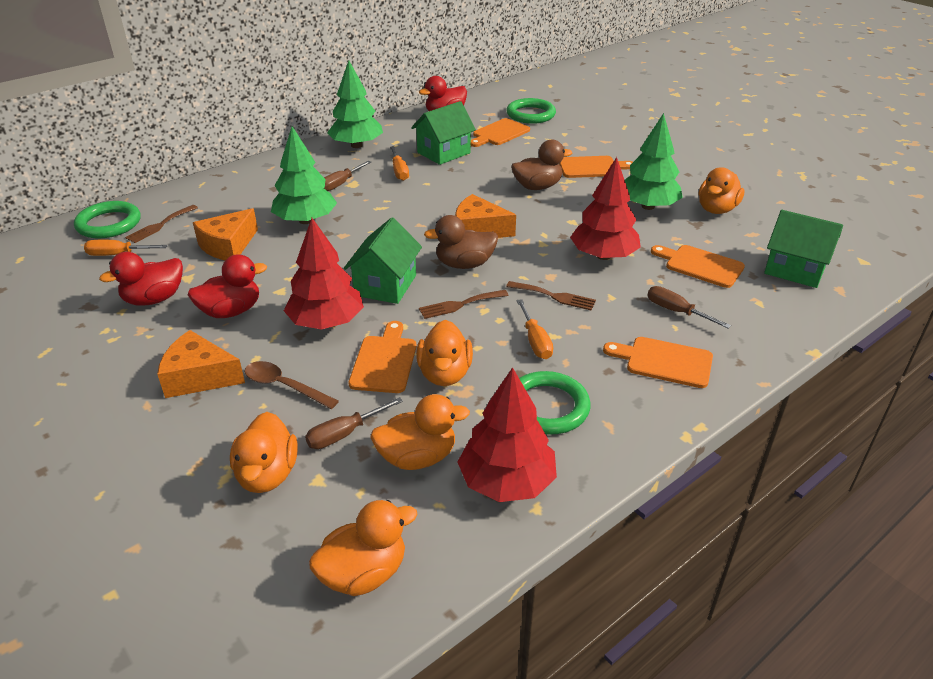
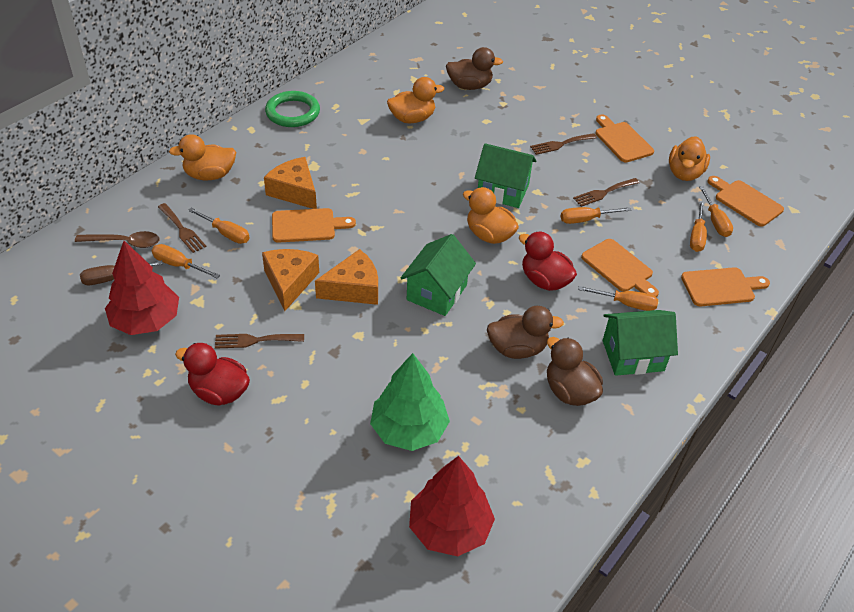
brown duck: [424,215,498,269] [511,140,572,190] = 2 -> [446,47,503,90] [487,306,564,359] [547,337,603,406] = 3
brown fork: [125,205,198,243] [419,290,509,319] [506,281,596,310] = 3 -> [158,203,206,253] [215,334,304,349] [530,133,597,155] [573,178,639,207] = 4
brown screwdriver: [305,397,403,449] [324,161,371,191] [647,286,731,329] = 3 -> [80,260,163,285] = 1
green ring: [74,201,140,239] [506,98,556,124] [519,371,591,435] = 3 -> [265,91,320,127] = 1
green tree: [271,126,337,224] [327,61,383,148] [625,113,683,210] = 3 -> [370,353,450,451] = 1
orange duck: [230,412,298,493] [309,500,418,596] [370,394,470,470] [416,320,473,386] [699,167,745,214] = 5 -> [169,134,236,180] [387,77,444,123] [463,187,519,244] [669,136,710,181] = 4
orange screwdriver: [84,240,168,256] [390,146,409,181] [517,299,553,359] = 3 -> [152,244,220,278] [188,208,250,244] [561,207,631,224] [578,286,658,311] [690,201,707,252] [699,186,733,237] = 6
red duck: [99,252,183,305] [188,254,267,318] [419,76,467,111] = 3 -> [175,343,250,405] [519,232,577,291] = 2
red tree: [284,218,364,330] [458,367,557,502] [570,157,641,260] = 3 -> [105,241,179,335] [409,456,495,556] = 2

